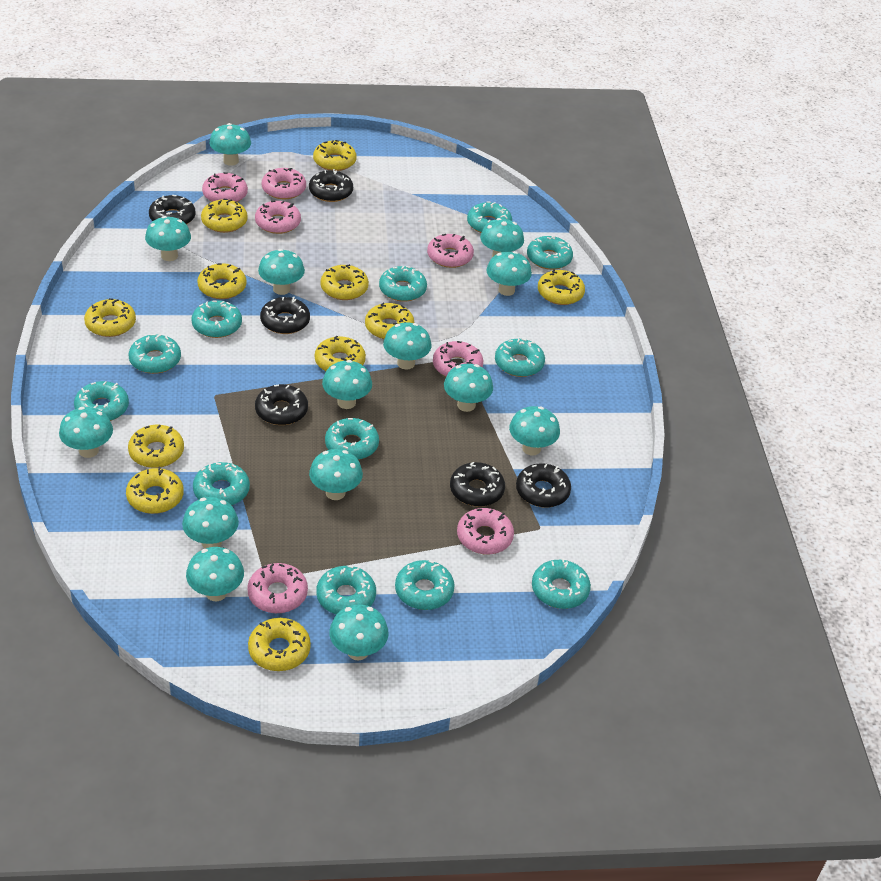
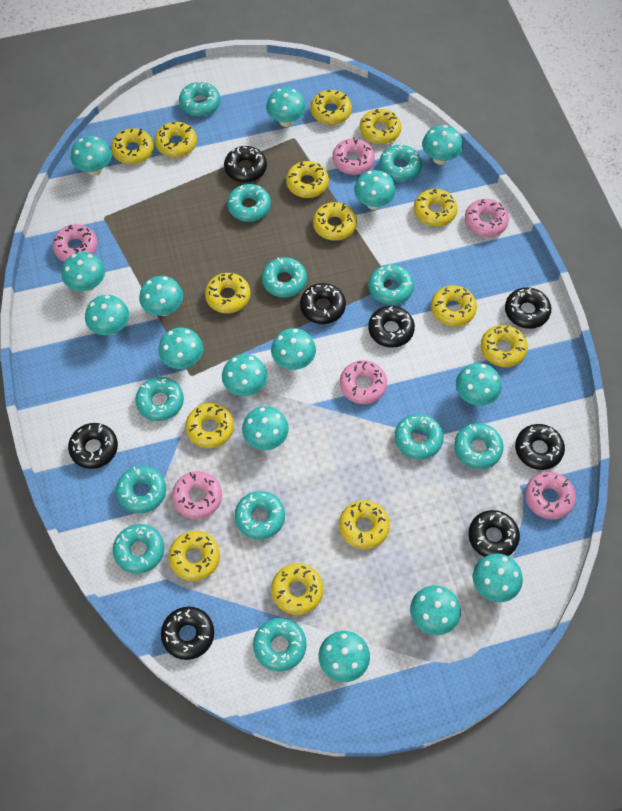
black donut: [149,195,196,225] [255,384,308,425] [260,297,310,334] [309,169,353,202] [450,462,505,507] [516,463,571,508] = 6 -> [68,423,118,469] [161,607,214,660] [224,146,267,182] [300,283,346,324] [368,306,415,348] [468,510,520,557] [505,287,551,329] [515,424,565,470] = 8
pink donut: [202,172,248,202] [247,563,308,613] [255,201,301,234] [262,168,306,199] [427,234,474,268] [433,341,483,376] [457,508,514,554] = 7 -> [52,224,98,262] [172,471,222,519] [332,137,375,175] [340,360,387,404] [465,199,509,237] [525,472,576,519] = 6
turquoise mushroom: [59,407,113,458] [145,216,191,261] [182,497,239,549] [186,547,244,601] [209,123,251,166] [258,249,305,295] [309,449,363,500] [322,360,372,409] [329,605,389,660] [383,322,432,370] [444,364,493,412] [480,218,524,257] [487,251,532,296] [509,406,560,455] = 14 -> [62,252,105,292] [71,136,112,176] [85,295,129,335] [139,276,183,316] [158,327,203,369] [222,354,267,396] [242,406,289,450] [266,88,306,127] [271,328,316,370] [319,631,370,682] [354,170,396,210] [410,585,461,635] [422,125,463,165] [456,363,502,406] [473,554,523,602] = 15
yellow donut: [84,298,136,337] [126,467,184,514] [128,425,184,468] [197,263,246,299] [201,198,248,233] [248,618,311,671] [313,140,357,171] [315,336,366,371] [320,264,369,300] [365,303,414,339] [538,270,585,305] = 11 -> [111,128,154,164] [155,122,197,158] [168,531,220,581] [185,403,234,448] [205,273,251,313] [271,563,323,615] [286,161,329,198] [310,90,352,125] [313,202,357,241] [339,500,390,549] [360,109,401,144] [414,189,457,227] [431,285,477,327] [481,325,528,367] = 14

